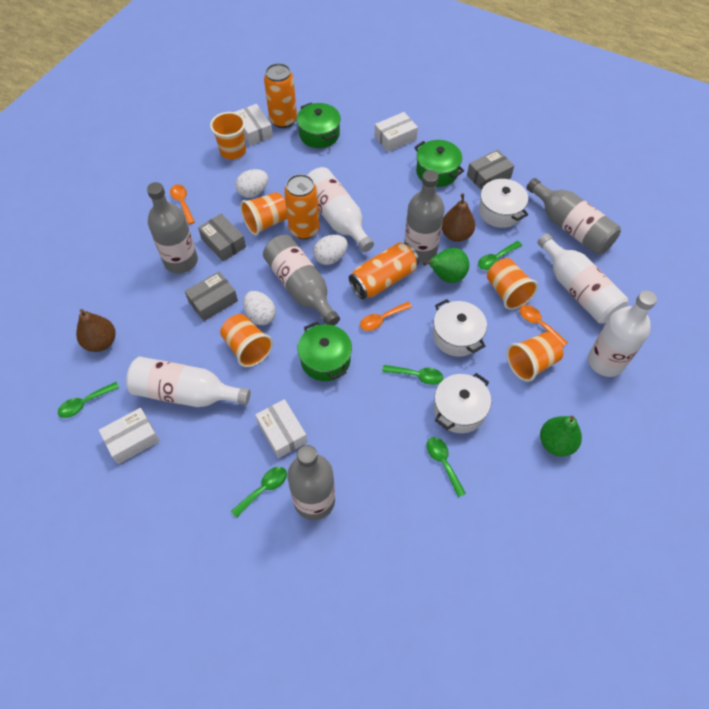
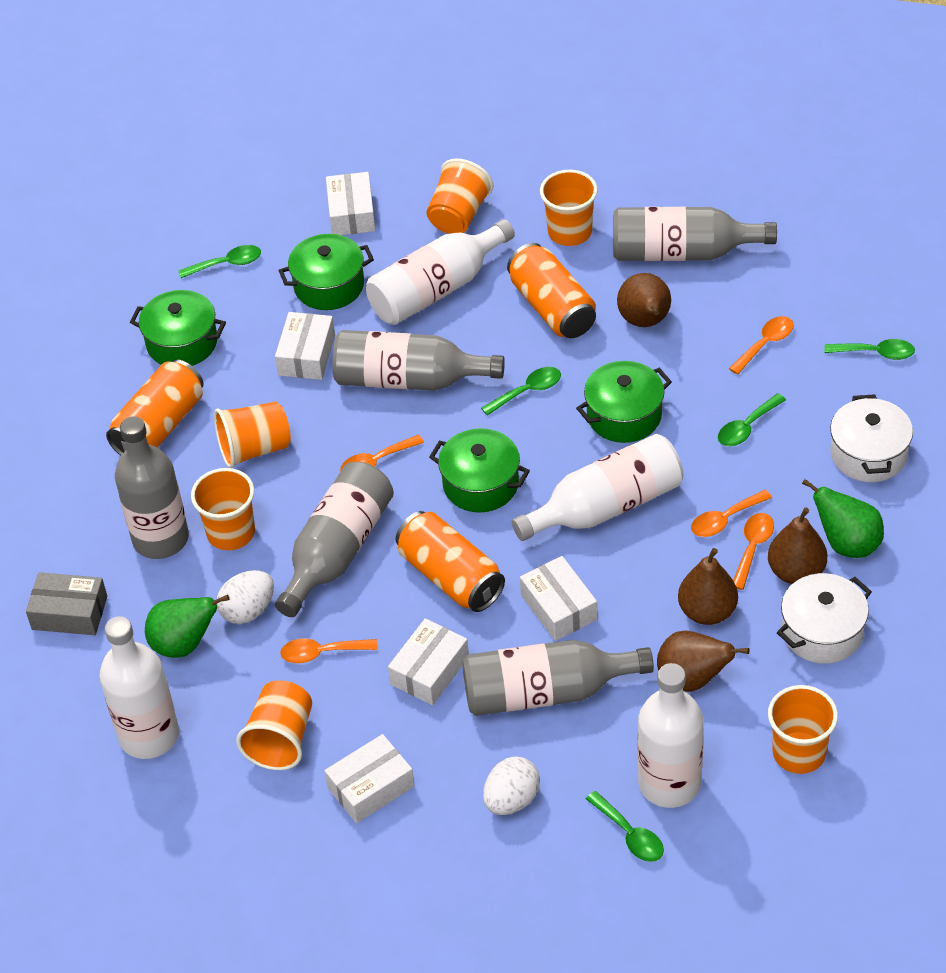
brown pear: [76,309,116,352] [442,193,475,242] = 2 -> [617,273,671,327] [657,631,749,692] [678,548,738,625] [768,508,827,584] = 4
green pot: [297,103,341,148] [298,322,352,381] [414,140,464,187] = 3 -> [130,290,226,366] [279,234,374,310] [429,428,530,513] [576,361,672,443] = 4
grey box: [185,271,238,321] [198,213,246,262] [467,150,514,190] = 3 -> [26,572,107,635] = 1
orange cup: [210,112,246,159] [220,314,273,367] [240,192,287,236] [487,258,538,310] [507,332,563,382] = 5 -> [191,468,255,550] [214,402,291,468] [236,680,312,770] [426,158,493,234] [540,170,598,246] [768,685,838,774] = 6
orange spoon: [170,184,195,225] [360,302,412,331] [519,305,568,347] = 3 -> [280,638,378,663] [340,435,424,471] [691,490,772,537] [729,316,794,375] [733,513,774,590] = 5
white box: [99,408,160,464] [235,104,273,146] [255,399,307,458] [375,112,418,152] = 4 -> [275,312,335,380] [324,734,415,823] [326,172,376,235] [388,618,469,705] [520,556,598,641] = 5
white egg: [236,169,268,198] [243,291,276,325] [313,235,348,265] = 3 -> [217,570,274,624] [483,757,540,815] = 2
white pot: [433,299,487,357] [434,373,491,433] [479,178,528,228] = 3 -> [777,573,872,664] [830,394,913,482] = 2

